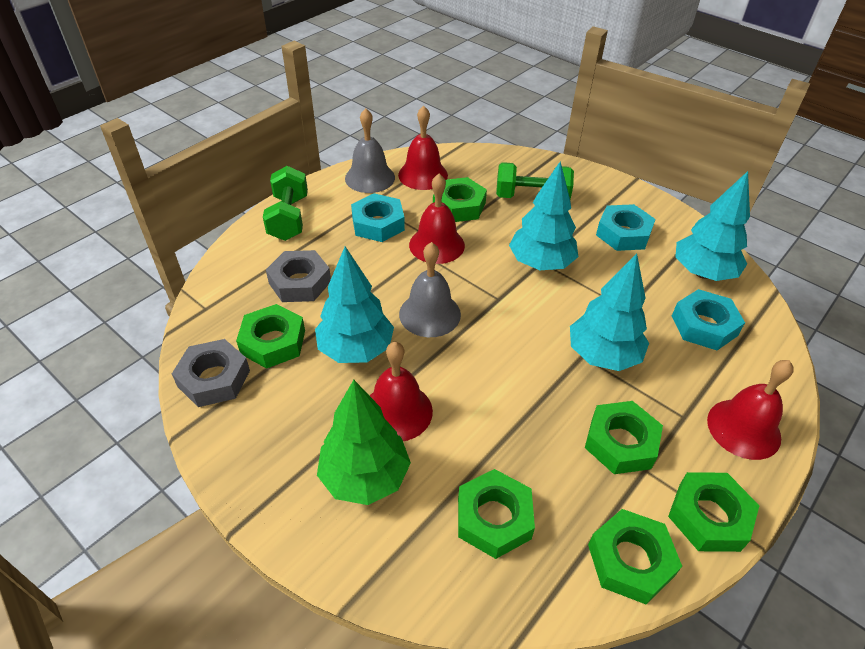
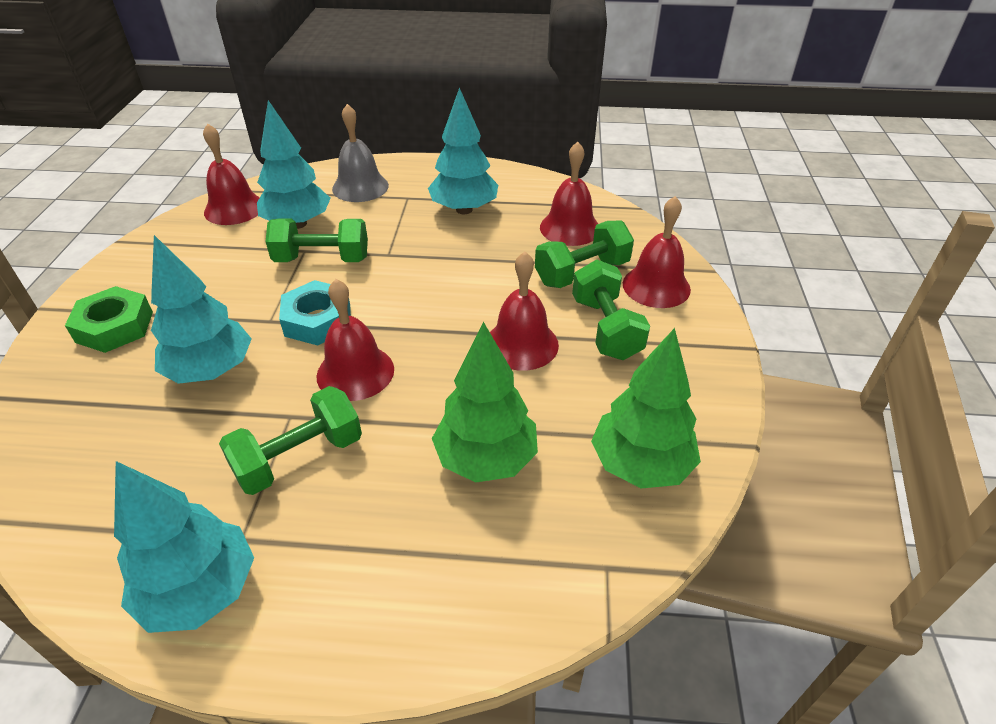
green dumbbell: [263,166,308,241] [496,162,574,199] = 2 -> [219,386,362,495] [265,219,368,262] [535,220,634,288] [572,260,650,360] = 4
green nut: [236,304,305,369] [433,177,487,222] [458,469,535,559] [585,401,663,474] [588,509,682,604] [668,472,759,552] = 6 -> [65,286,153,353] = 1
green tree: [317,380,411,505] = 1 -> [432,322,538,483] [591,328,701,488] = 2
grey bell: [345,108,395,193] [399,242,461,337] = 2 -> [332,104,389,202] = 1
grey nut: [172,339,250,407] [266,250,331,302] = 2 -> none = 0
red bell: [370,342,433,441] [398,106,448,190] [409,174,465,264] [707,360,794,460] = 4 -> [203,123,260,225] [316,279,394,401] [490,252,559,371] [540,142,598,246] [623,196,691,308] = 5
turquoise nut: [351,193,405,242] [596,204,656,251] [672,289,745,350] = 3 -> [279,280,351,346] = 1

